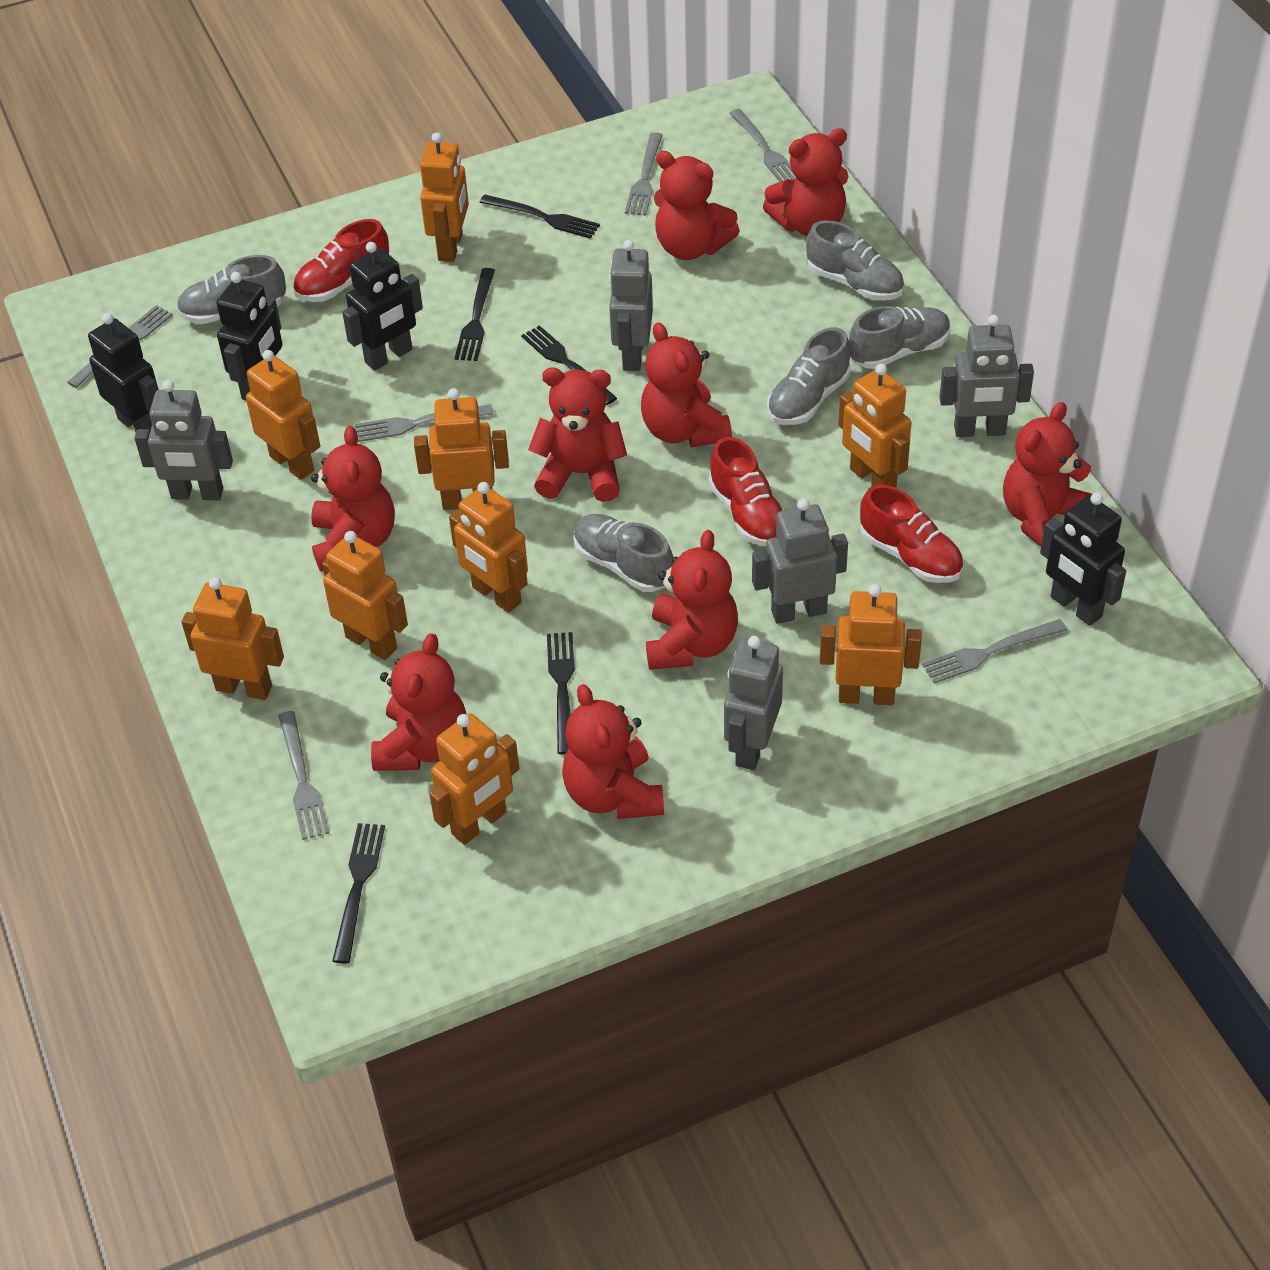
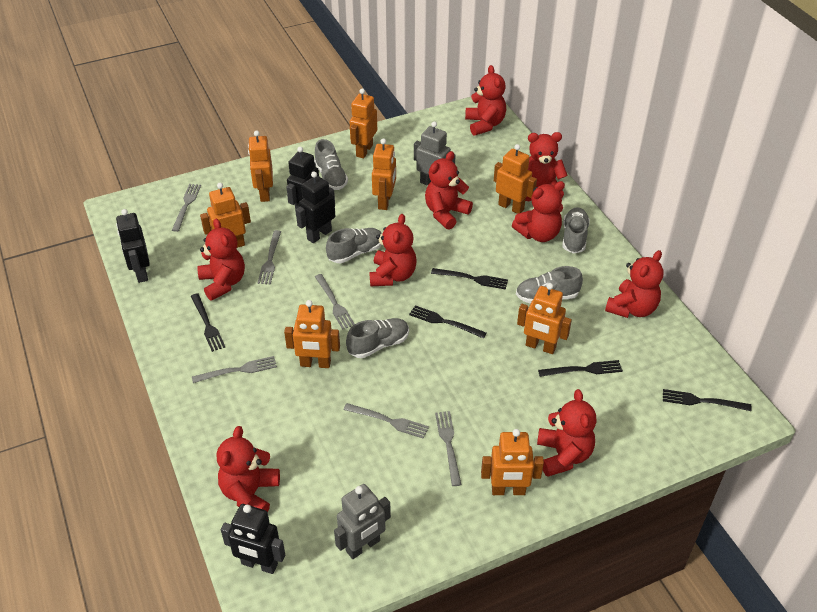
grey robot: [134,380,233,500] [609,240,653,371] [724,636,783,770] [752,498,848,624] [939,315,1034,437] = 5 -> [334,484,391,559] [414,121,455,186] = 2
orange robot: [181,577,284,700] [246,350,320,480] [322,531,408,660] [414,388,509,510] [420,132,469,262] [429,713,519,845] [449,482,528,613] [820,584,922,705] [838,364,911,487] = 9 -> [200,183,251,248] [248,131,273,202] [284,300,340,368] [349,88,377,158] [372,138,396,210] [481,429,544,495] [494,144,537,214] [517,283,572,354] = 8
red shoe: [293,219,389,302] [709,437,784,546] [860,485,963,583] = 3 -> none = 0

